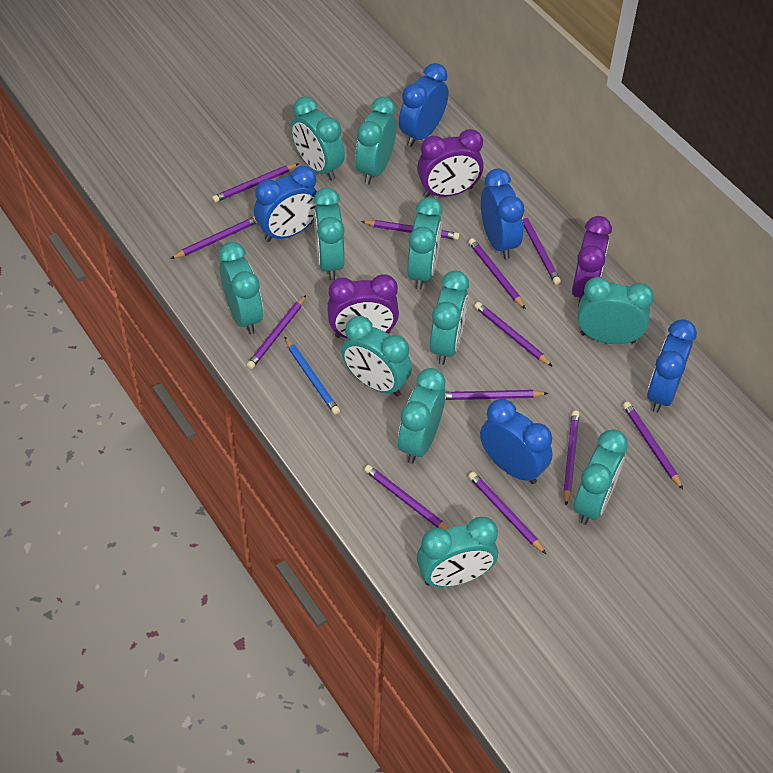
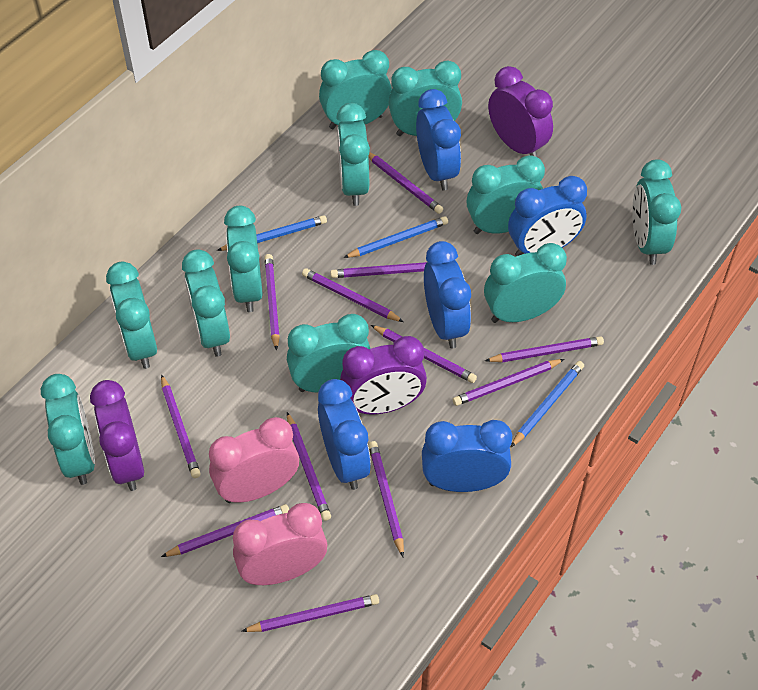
blue pencil: [285,337,340,415] = 1 -> [217,215,327,251] [343,216,448,258] [510,361,584,448] = 3
pink clock: none = 0 -> [209,417,299,503] [233,503,327,585] = 2

